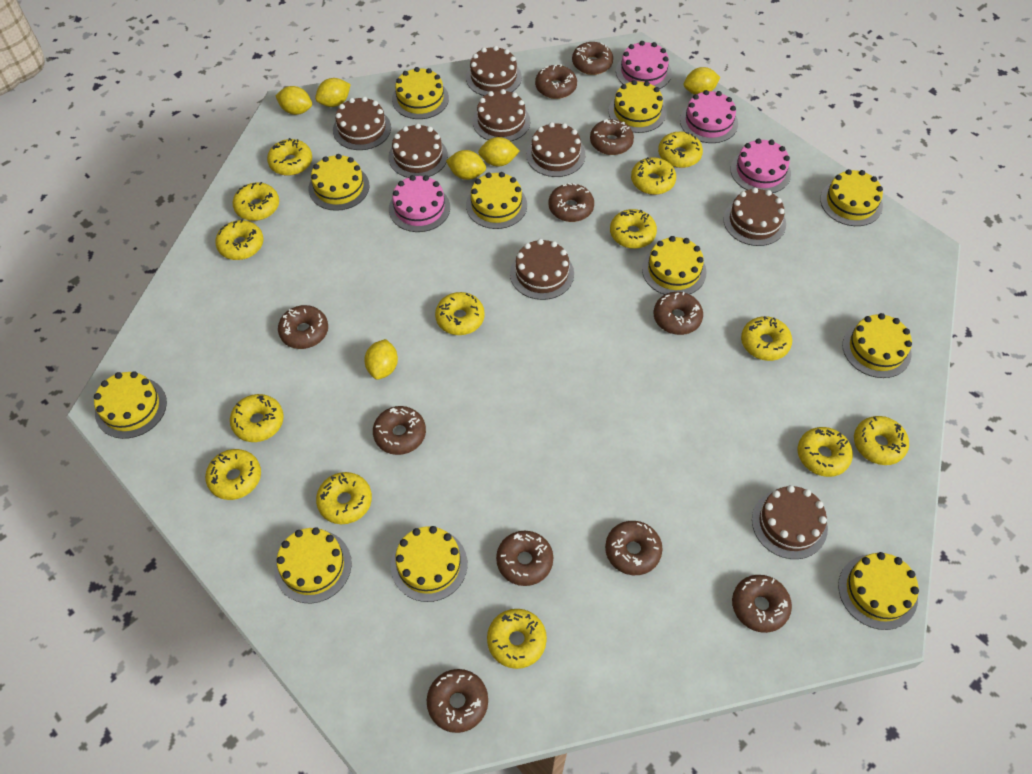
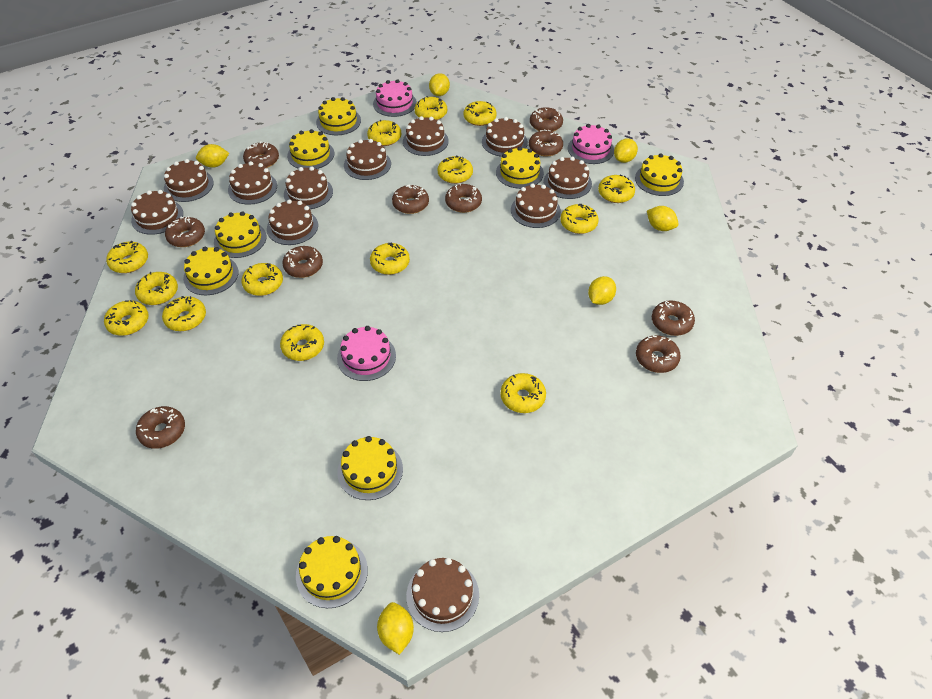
brown cake: [333,97,391,150] [389,124,448,178] [466,46,522,96] [473,89,530,141] [510,239,574,300] [526,122,585,177] [723,188,786,246] [752,485,828,559] = 8 -> [131,190,183,235] [164,159,214,202] [228,161,277,205] [267,199,318,245] [284,166,333,209] [344,139,391,180] [403,116,449,156] [406,558,479,632] [482,117,528,157] [511,183,561,228] [543,157,592,199] = 11
brown donut: [278,305,328,349] [373,406,426,455] [427,669,488,733] [496,531,553,586] [535,64,577,99] [549,183,594,222] [572,42,613,75] [590,119,634,155] [605,521,663,575] [654,292,703,335] [732,575,792,633] = 11 -> [136,406,185,449] [165,216,205,247] [243,141,279,168] [282,246,323,278] [392,184,429,214] [445,183,482,213] [529,129,563,157] [530,107,563,131] [636,335,681,373] [652,300,695,336] = 10
pink cake: [389,175,450,232] [616,41,672,89] [680,90,738,143] [731,138,791,193] = 4 -> [337,326,396,381] [373,79,417,117] [568,124,614,164] = 3
yellow cake: [94,371,167,439] [274,527,352,603] [309,154,369,211] [391,526,468,602] [392,67,449,119] [466,172,527,229] [608,80,666,133] [642,236,707,295] [820,169,883,226] [838,552,919,630] [842,313,912,378] = 11 -> [183,247,239,295] [214,211,267,258] [287,129,334,169] [296,536,368,608] [316,97,361,135] [337,436,403,500] [496,147,544,189] [635,153,684,196] = 8

